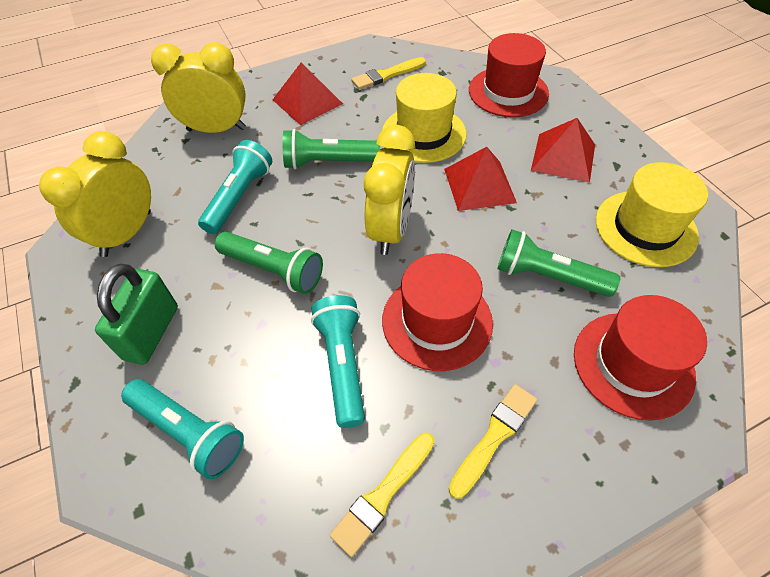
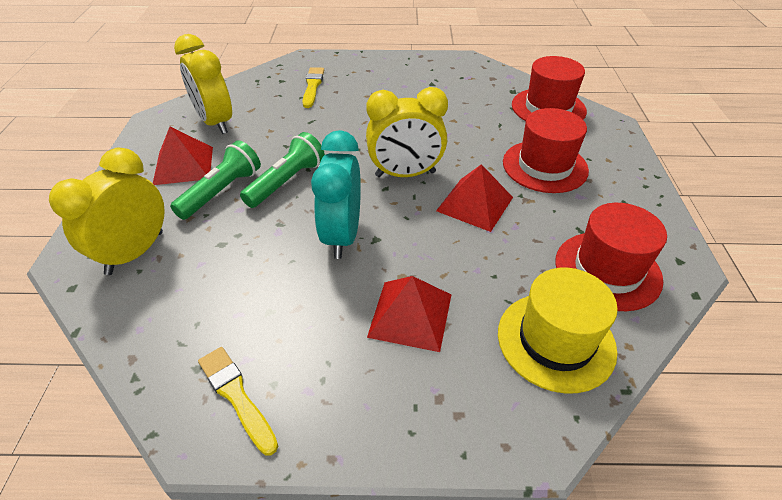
green flashlight: [215,232,323,294] [283,129,380,169] [497,229,620,297] = 3 -> [170,140,261,220] [240,132,325,208] = 2
green padlock: [95,264,178,365] = 1 -> none = 0
turquoise clock: none = 0 -> [311,130,361,259] = 1
turquoise flashlight: [121,379,244,479] [198,140,272,234] [311,295,365,428] = 3 -> none = 0
yellow brush: [330,433,435,557] [351,57,426,90] [449,384,537,499] = 3 -> [198,347,278,455] [302,67,324,108] = 2
yellow hat: [382,73,467,163] [596,162,708,267] = 2 -> [498,268,618,393] = 1

